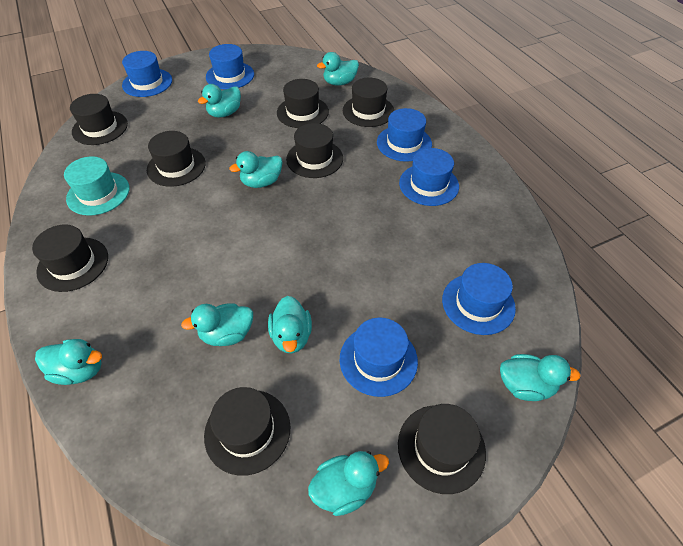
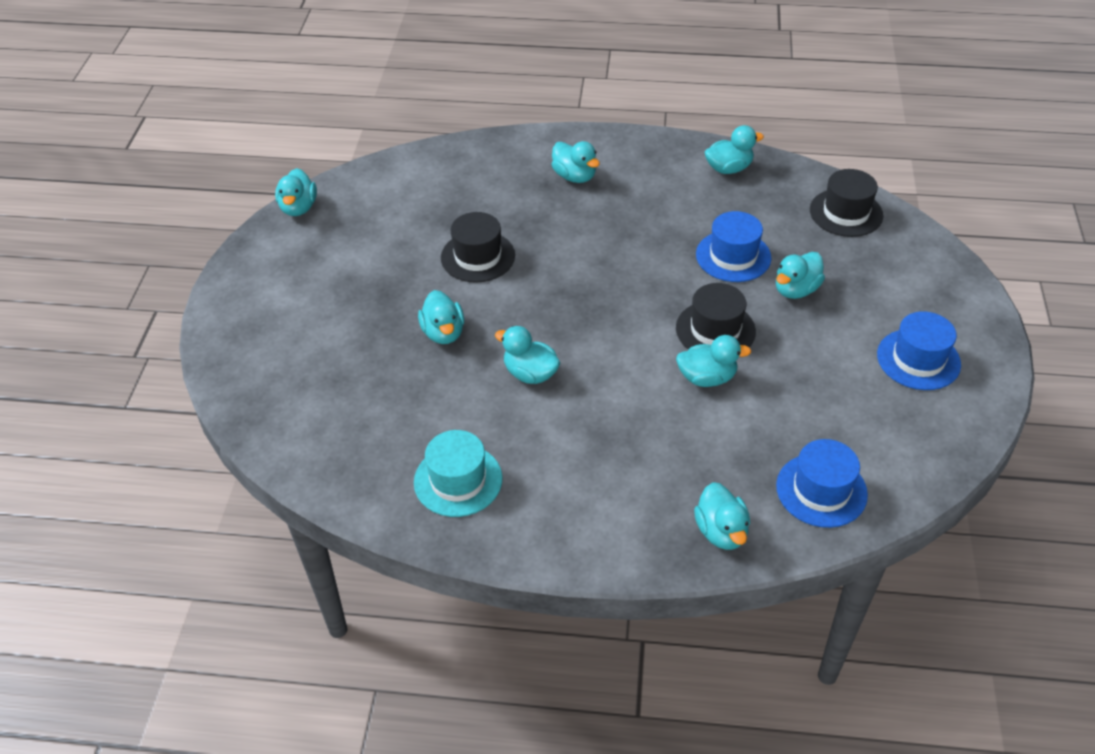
black hat: [32,224,108,292] [70,94,128,145] [147,131,206,187] [204,387,290,476] [277,79,329,128] [286,123,343,178] [343,78,394,127] [398,404,486,494] = 8 -> [441,212,515,283] [676,283,756,350] [810,169,883,237] = 3
blue hat: [122,51,172,97] [206,44,254,89] [340,318,418,397] [377,108,432,162] [399,148,459,206] [442,263,516,335] = 6 -> [696,211,771,282] [776,439,868,528] [877,311,961,390] = 3

